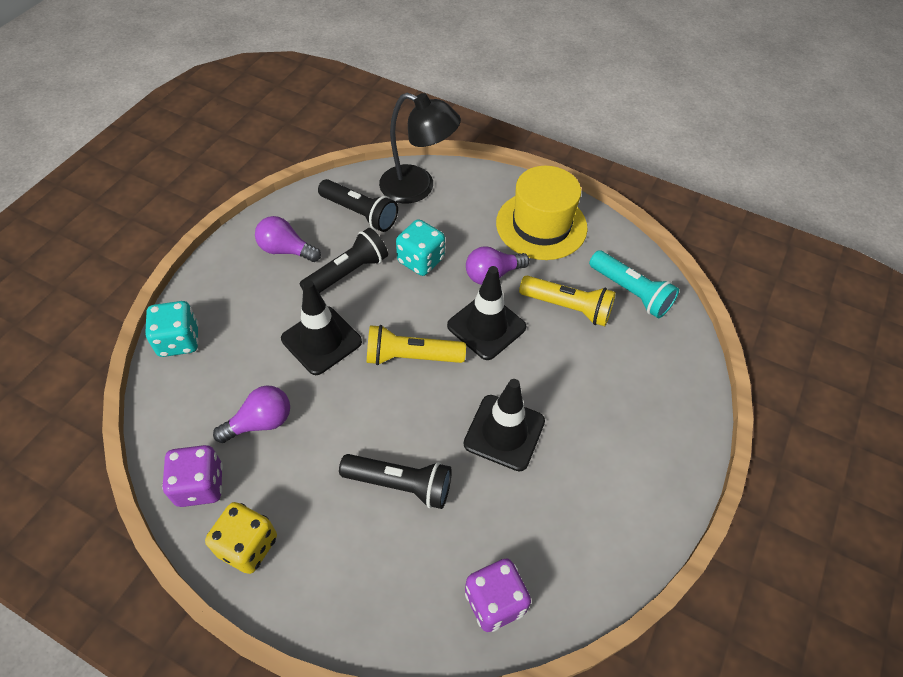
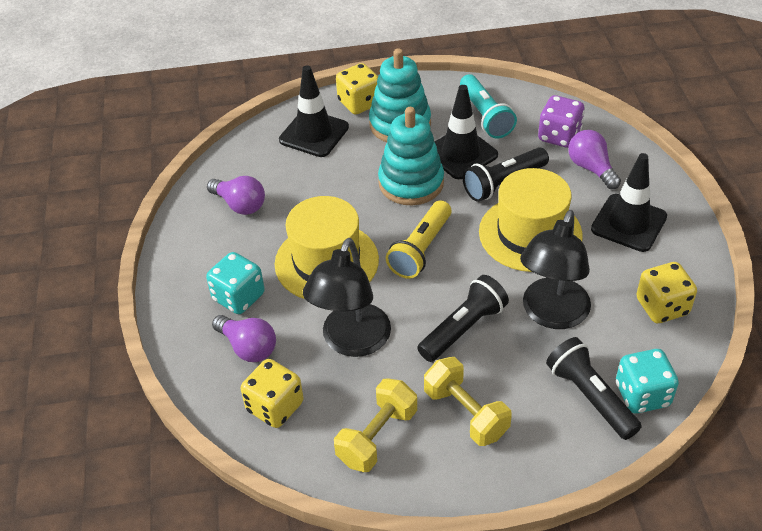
black lamp: [379,93,461,203] = 1 -> [303,238,391,357] [520,210,591,329] = 2
purple dice: [162,445,223,507] [465,559,531,632] = 2 -> [538,95,585,148] = 1
turquoise stacking toy: none = 0 -> [369,48,431,142] [378,107,444,205] = 2
yellow dice: [205,502,277,574] = 1 -> [241,359,304,428] [336,63,378,115] [636,262,697,323] = 3
yellow dumbbell: none = 0 -> [334,378,417,472] [424,357,512,446] = 2
yellow flashlight: [367,325,466,365] [519,276,616,326] = 2 -> [386,200,451,279] = 1
yellow hat: [496,166,588,260] = 1 -> [275,196,379,299] [479,168,583,272] = 2

